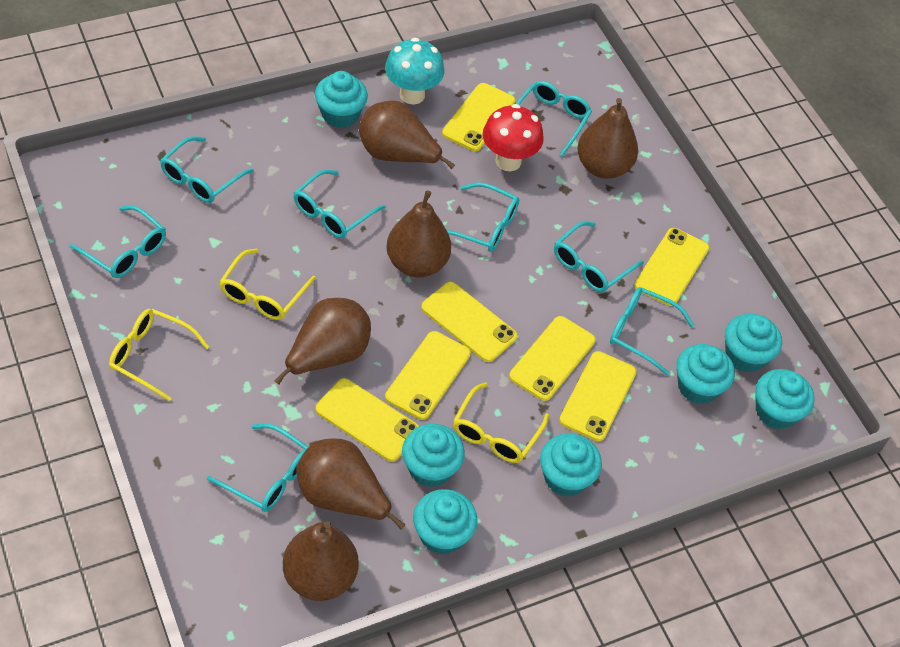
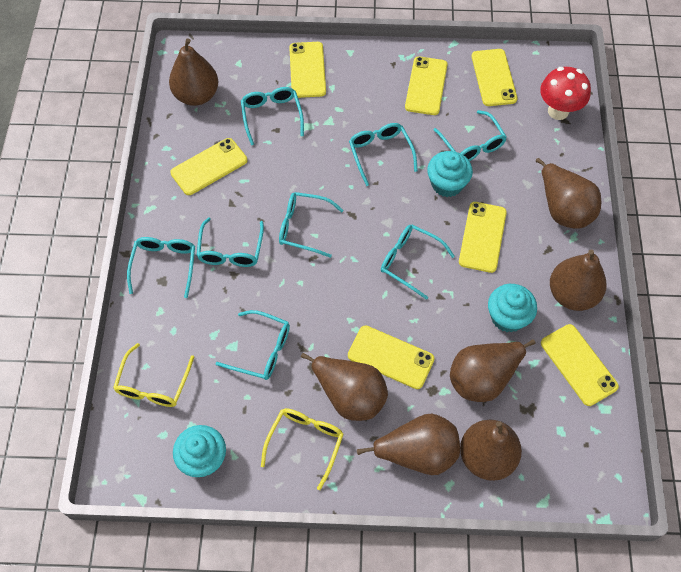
brown pear: [274,298,371,385] [283,521,359,601] [296,438,405,530] [359,100,455,169] [386,191,451,277] [577,98,638,179] = 6 -> [169,38,218,106] [301,353,388,421] [357,414,460,475] [450,339,536,402] [460,420,522,481] [536,158,601,229] [550,249,606,311] = 7
turquoise cupcake: [315,71,368,128] [402,424,464,487] [413,489,478,555] [540,433,602,497] [676,344,735,404] [725,314,782,373] [755,369,815,429] = 7 -> [173,425,226,477] [427,151,473,197] [488,284,537,332] = 3
turquoise mushroom: [385,38,444,104] = 1 -> none = 0
yellow glasses: [109,309,209,401] [219,249,316,320] [453,382,549,463] = 3 -> [113,343,194,407] [261,408,344,490] = 2

